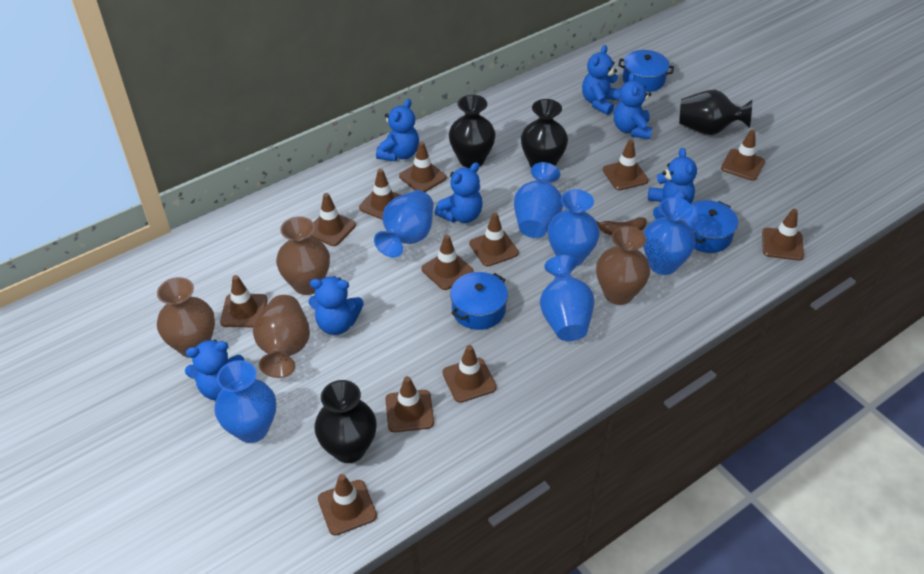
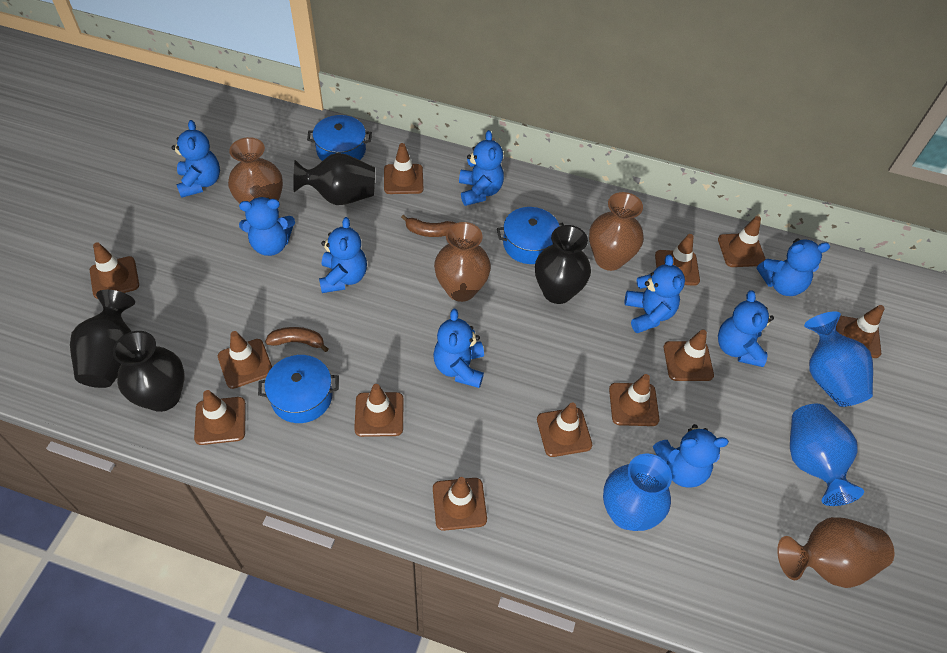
blue teddy bear: [185,339,244,400] [309,276,364,335] [376,99,419,161] [434,162,483,223] [582,45,620,115] [614,72,652,139] [648,148,697,219] = 7 -> [172,120,220,198] [239,197,295,256] [319,217,367,293] [433,309,484,388] [459,130,504,206] [625,255,685,333] [653,424,729,488] [718,290,774,367] [757,239,830,296] = 9
blue vase: [214,360,276,443] [374,190,433,258] [514,162,563,238] [540,255,594,341] [548,189,600,266] [643,197,696,275] = 6 -> [603,454,672,531] [790,404,864,506] [804,311,873,407] = 3
brown banana: [596,217,647,235] = 1 -> [265,327,328,352] [401,214,456,237] = 2

